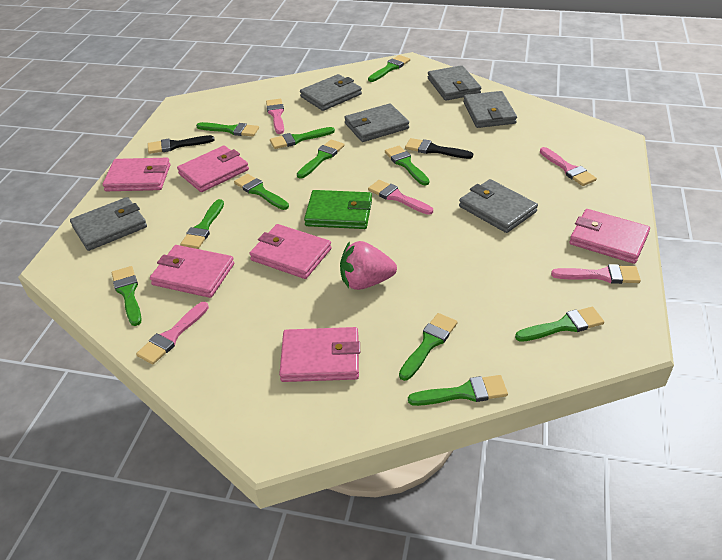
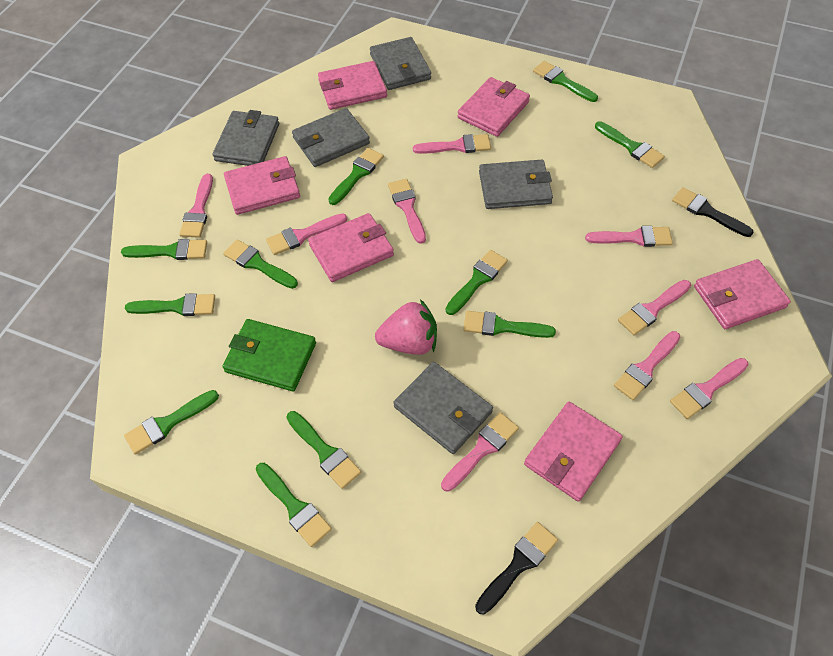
grey wallet: [70,197,147,251] [300,74,362,111] [344,103,409,142] [428,65,481,101] [459,179,538,233] [463,91,517,128] = 6 -> [212,110,279,166] [292,108,370,167] [370,37,431,90] [394,362,493,454] [479,160,553,209] = 5
pink brush: [136,302,209,365] [266,99,284,134] [368,180,433,215] [540,147,597,186] [551,264,641,284] = 5 -> [179,174,213,238] [266,213,347,255] [388,179,426,244] [413,134,491,154] [441,412,519,492] [585,226,673,247] [614,331,680,400] [618,280,691,335] [670,358,749,419] = 9

